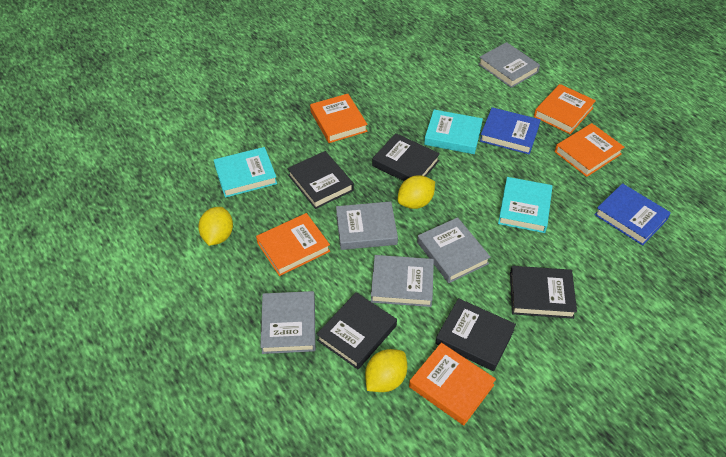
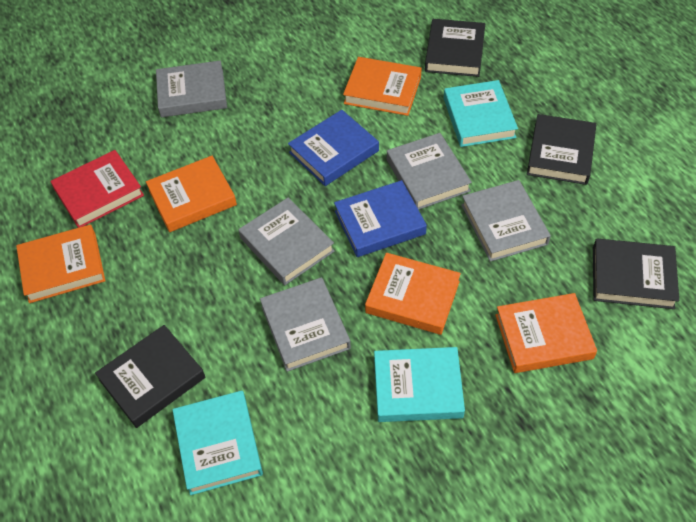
black book: [287,151,354,209] [316,292,397,369] [372,133,440,181] [435,298,516,371] [510,266,577,319] = 5 -> [95,325,205,428] [425,19,485,77] [527,114,596,185] [593,238,679,309] = 4
red book: none = 0 -> [50,150,144,228] = 1
yellow lemon: [198,207,233,246] [365,349,407,392] [398,175,435,209] = 3 -> none = 0

